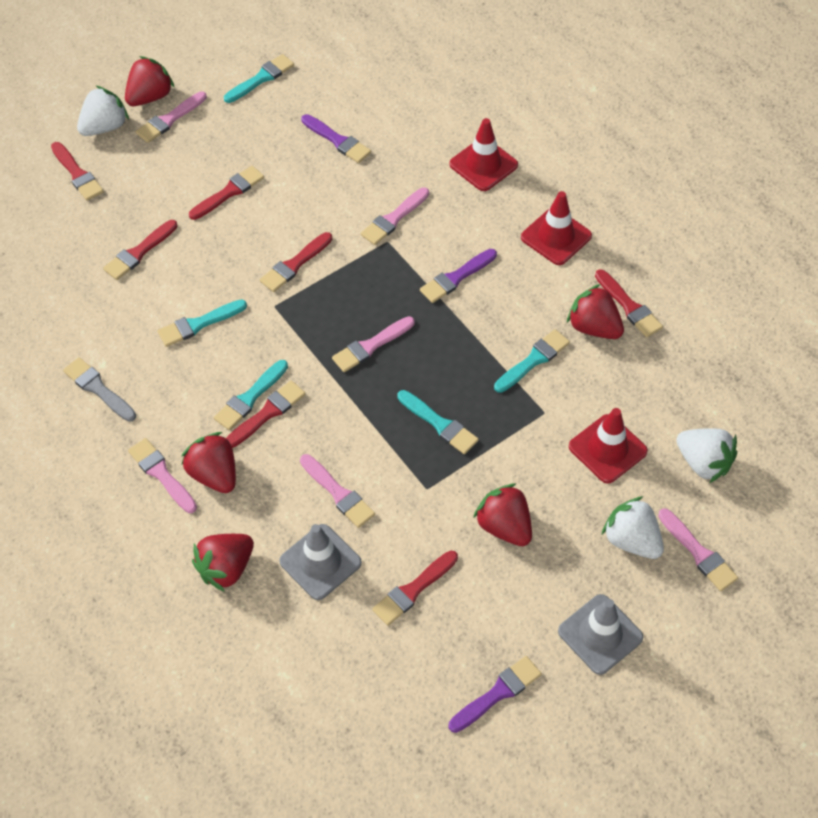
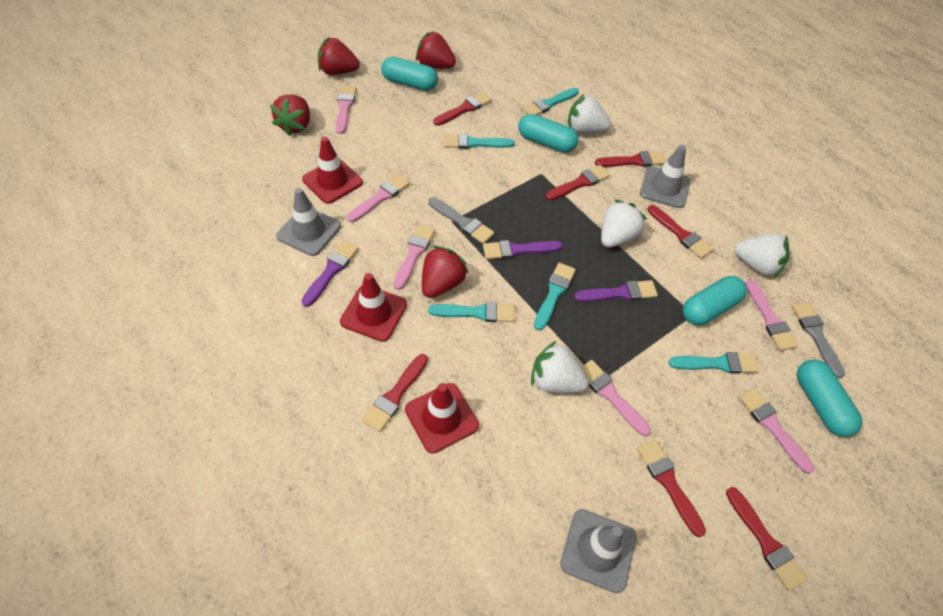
grey brush: [63,357,136,422] = 1 -> [428,197,494,244] [792,302,845,379] = 2
grey traffic cone: [279,524,362,600] [558,594,643,675] = 2 -> [276,188,341,256] [560,509,636,593] [640,145,691,208] = 3
red strawberry: [125,56,175,106] [181,432,236,493] [192,534,254,592] [473,483,532,546] [567,284,624,339] = 5 -> [270,95,310,136] [318,37,360,75] [416,31,456,69] [422,246,469,298] = 4
turquoise capsule: none = 0 -> [381,57,438,91] [518,114,579,153] [683,276,747,325] [797,360,862,437] = 4
white strawberry: [77,86,129,136] [602,496,664,559] [676,428,737,483] = 3 -> [531,341,589,393] [568,94,611,133] [601,200,647,247] [734,233,789,278] = 4

